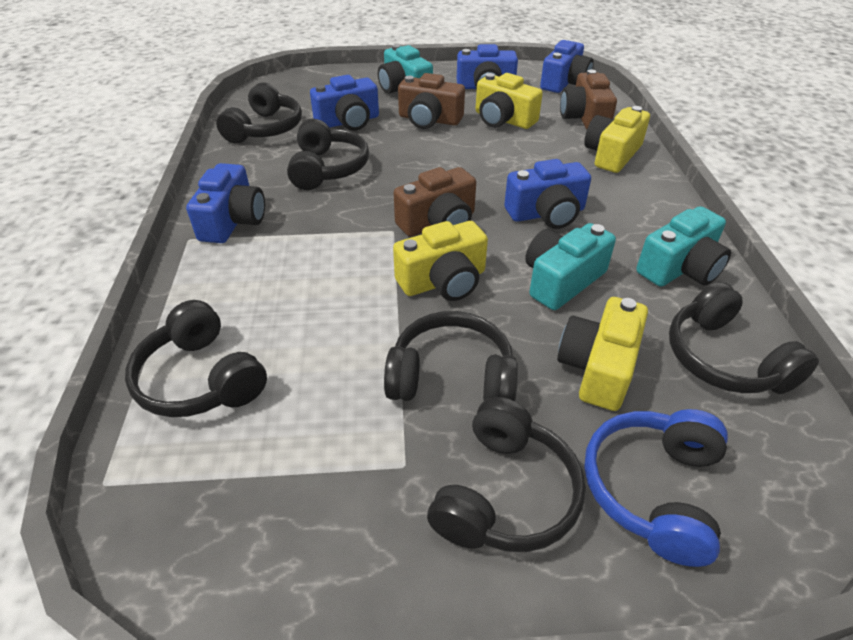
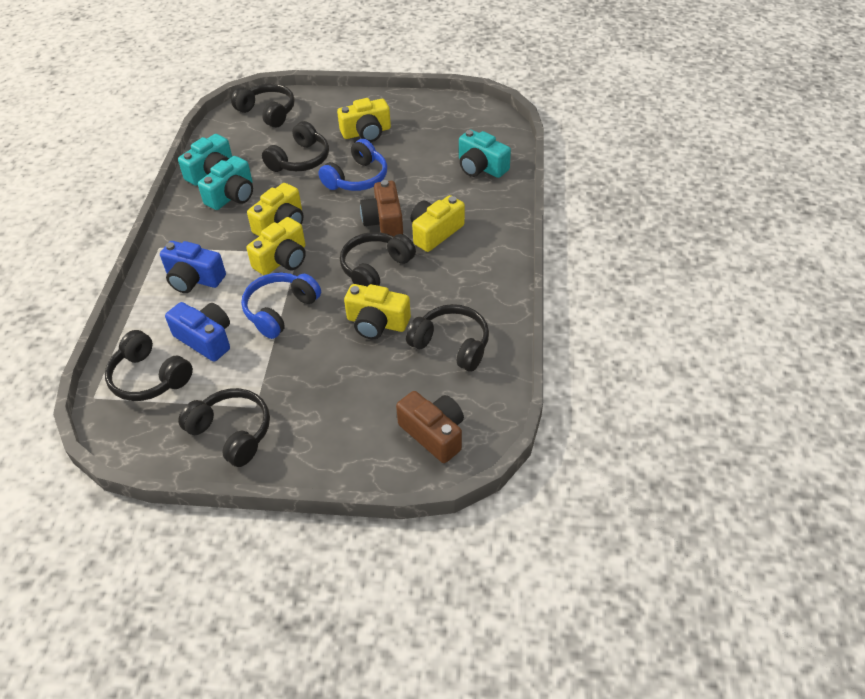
blue camera: [186,163,265,243] [310,75,379,131] [457,44,518,89] [504,159,591,229] [540,40,594,93] = 5 -> [160,241,226,293] [165,302,230,362] = 2
blue headphones: [584,409,728,567] = 1 -> [241,273,321,339] [318,139,387,191] = 2
brown camera: [394,167,476,237] [398,73,465,129] [560,70,617,130] = 3 -> [360,180,403,237] [396,391,464,463] = 2
yellow camera: [393,221,488,301] [476,73,543,129] [557,297,648,411] [584,106,650,173] = 4 -> [247,183,304,236] [247,217,306,275] [337,98,391,142] [344,284,411,339] [411,195,465,252] = 5

